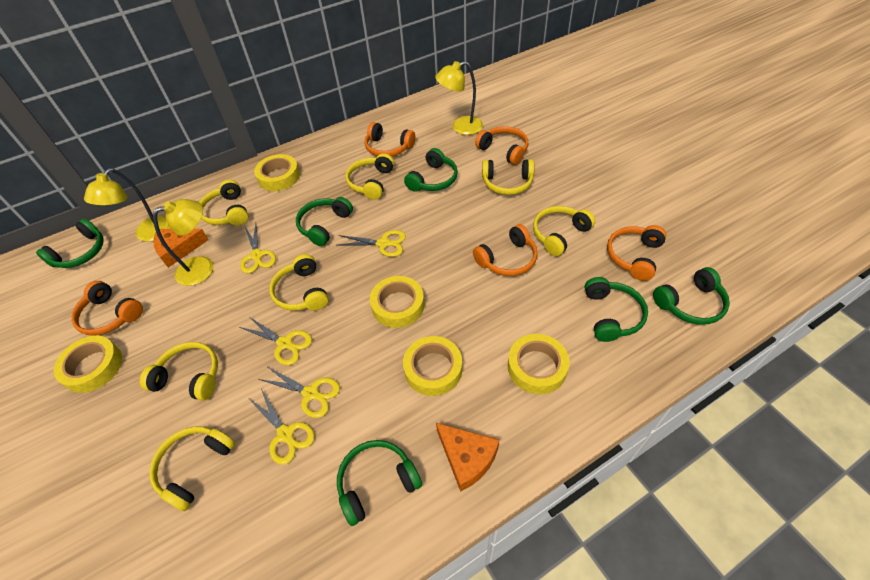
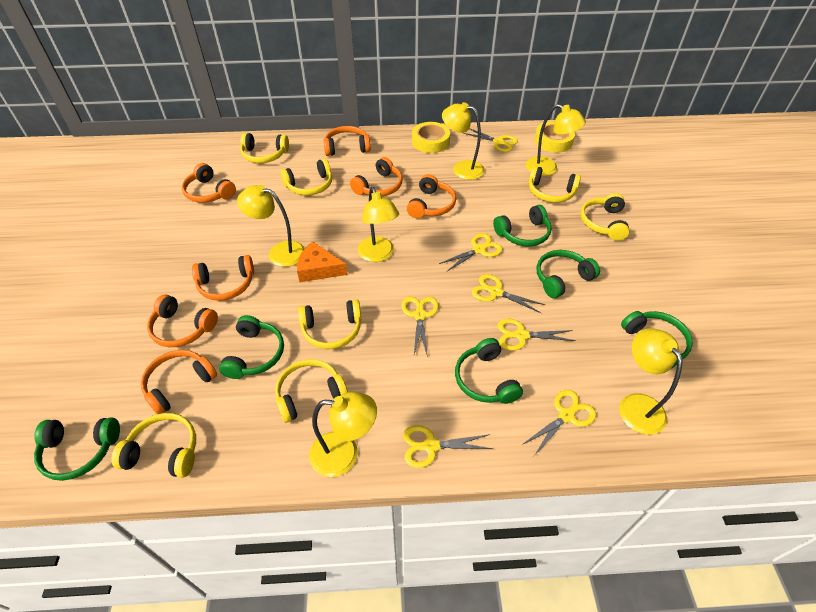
orange cheese: [153,229,208,268] [436,423,499,492] = 2 -> [297,241,348,282] = 1
orange headphones: [71,281,143,336] [364,122,415,157] [473,224,538,276] [475,126,528,165] [607,225,667,281] = 5 -> [141,350,217,414] [147,294,218,347] [182,163,236,203] [192,255,254,301] [323,126,370,156] [350,157,403,196] [407,174,456,219] = 7
yellow lamp: [84,168,171,241] [153,199,214,286] [435,61,483,135] = 3 -> [237,185,305,267] [309,392,377,477] [358,187,399,262] [442,102,485,180] [526,104,586,176] [619,328,683,435] = 6
yellow scissors: [240,223,276,273] [240,316,312,365] [249,389,315,465] [259,367,340,418] [338,230,406,257] = 5 -> [401,297,439,357] [403,425,493,468] [439,233,503,272] [463,128,518,152] [472,274,546,313] [497,319,576,351] [522,390,596,456] = 7
yellow tape: [54,336,122,393] [254,154,300,191] [370,276,425,328] [403,336,462,396] [508,334,570,394] = 5 -> [412,122,450,153] [534,121,575,153] = 2

